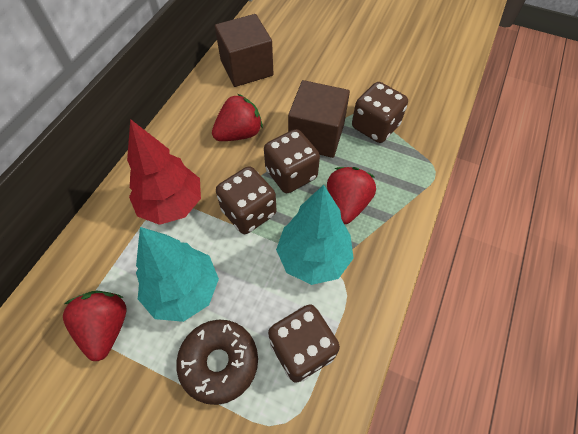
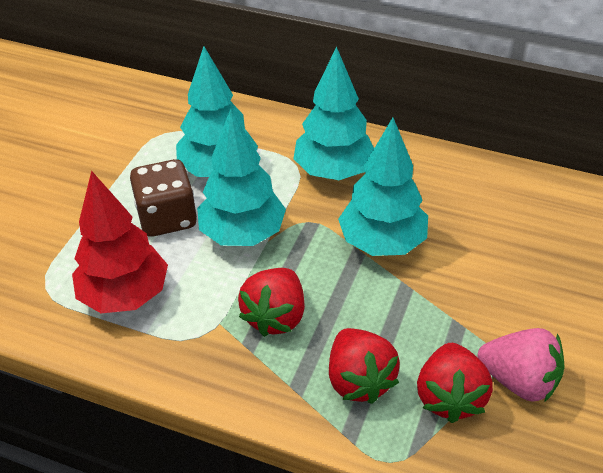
brown cube: [215,14,273,87] [288,80,350,158] = 2 -> none = 0
brown dice: [216,166,276,234] [264,129,320,193] [268,304,340,383] [352,82,408,143] = 4 -> [130,159,197,237] = 1
brown donut: [176,320,258,405] = 1 -> none = 0
pink strawberry: none = 0 -> [478,328,564,402] = 1
turquoise tree: [136,227,219,322] [276,185,354,285] = 2 -> [176,46,258,177] [197,109,286,246] [293,46,374,180] [338,118,428,256] = 4

